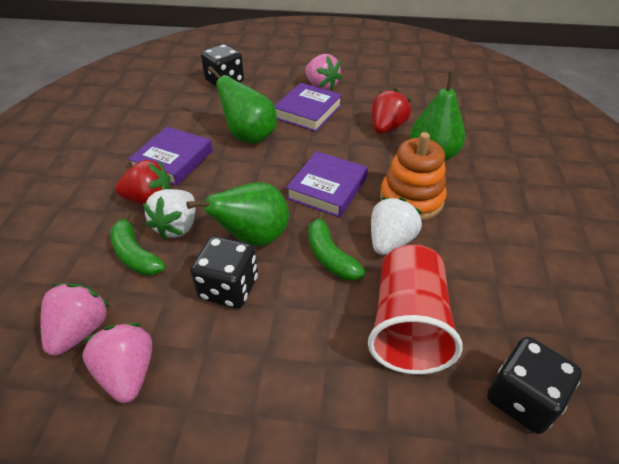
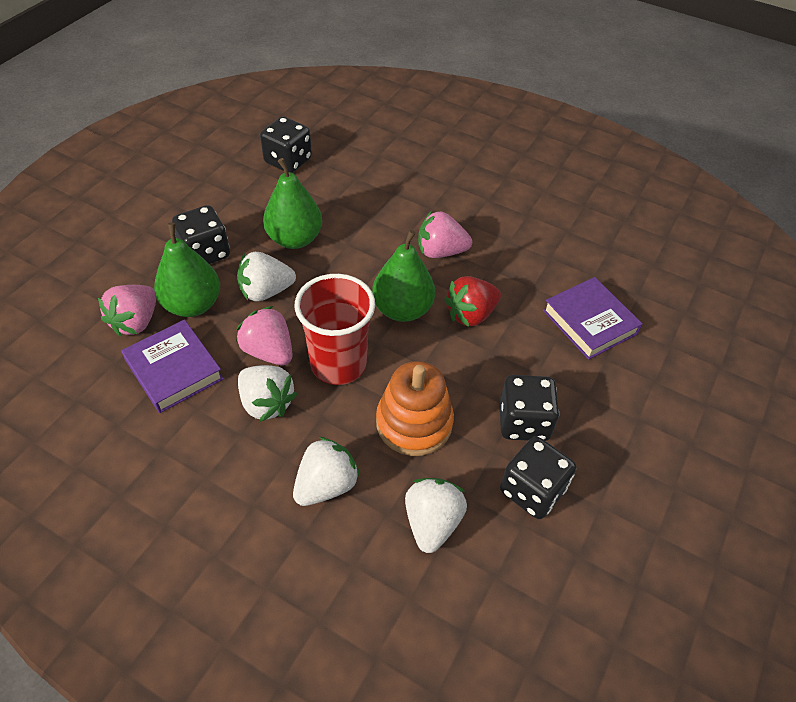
black dice: [190,236,258,309] [201,44,244,87] [487,337,582,434] = 3 -> [172,205,230,264] [260,116,312,173] [499,375,559,441] [500,436,577,519] = 4
green banana: [110,212,166,276] [308,212,366,281] = 2 -> none = 0
purple book: [128,127,213,186] [275,83,342,132] [286,151,368,218] = 3 -> [121,320,223,413] [543,277,642,360] = 2
red strawberry: [115,160,171,205] [372,89,411,133] = 2 -> [444,276,501,327] = 1
white strawberry: [143,189,195,240] [371,197,422,255] = 2 -> [237,252,296,301] [238,365,297,422] [293,437,361,506] [405,478,467,553] = 4

